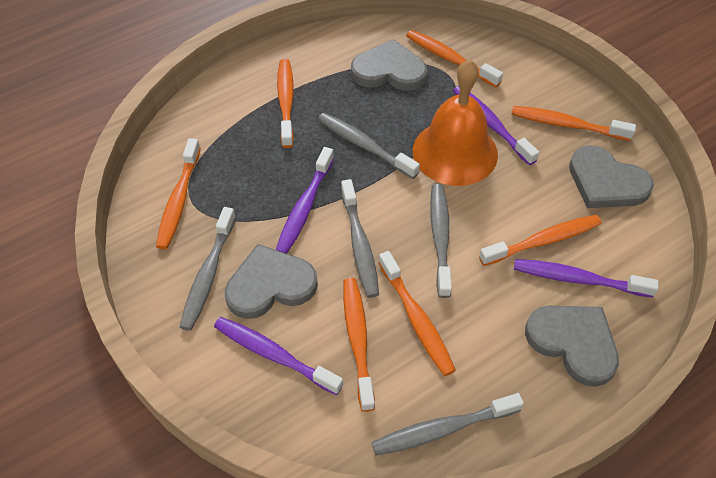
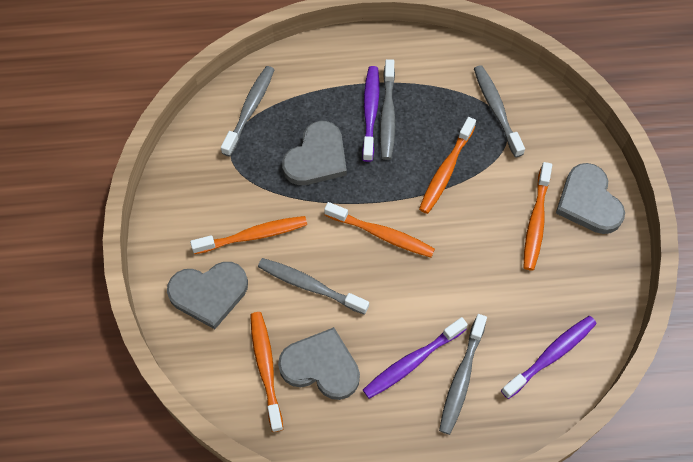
orange bell: [413,59,498,186] = 1 -> none = 0
orange toothbrush: [156,138,201,250] [277,59,294,148] [343,278,375,412] [379,251,456,376] [406,30,503,87] [479,215,602,266] [512,106,636,141] = 7 -> [190,216,307,254] [250,312,283,432] [324,202,435,257] [419,117,476,214] [523,162,552,271] = 5
purple toothbrush: [214,317,343,395] [276,147,334,254] [453,86,539,165] [514,259,658,297] = 4 -> [362,66,379,162] [363,317,468,399] [501,316,597,399] = 3

